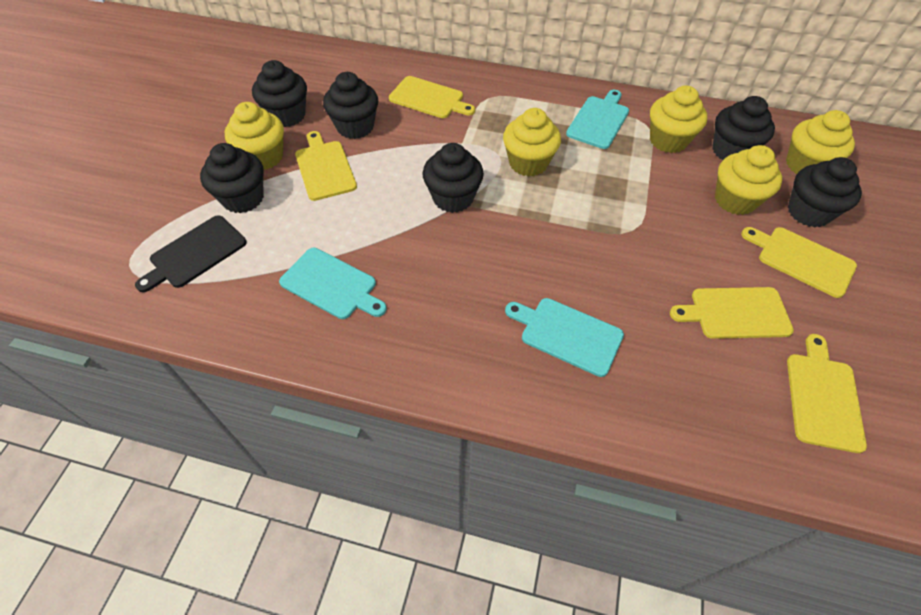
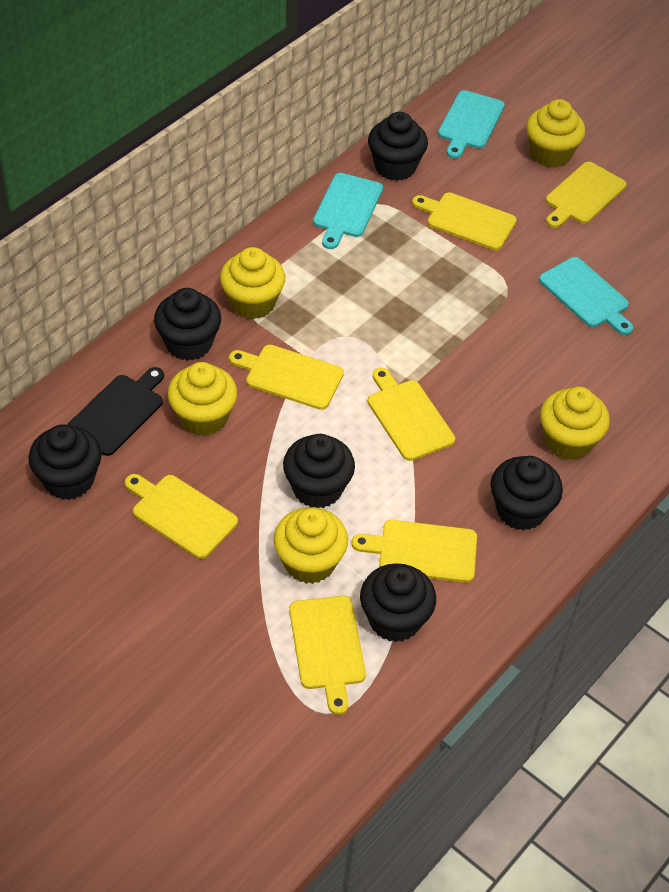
yellow cutting board: [295,131,357,201] [389,76,475,118] [670,287,794,339] [741,227,857,298] [787,334,867,453] = 5 -> [125,474,238,559] [229,345,344,410] [289,596,366,715] [352,520,477,583] [368,368,455,461] [412,193,517,250] [546,161,626,228] = 7

